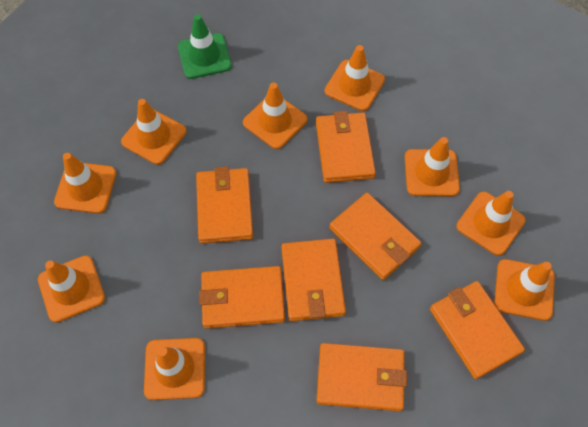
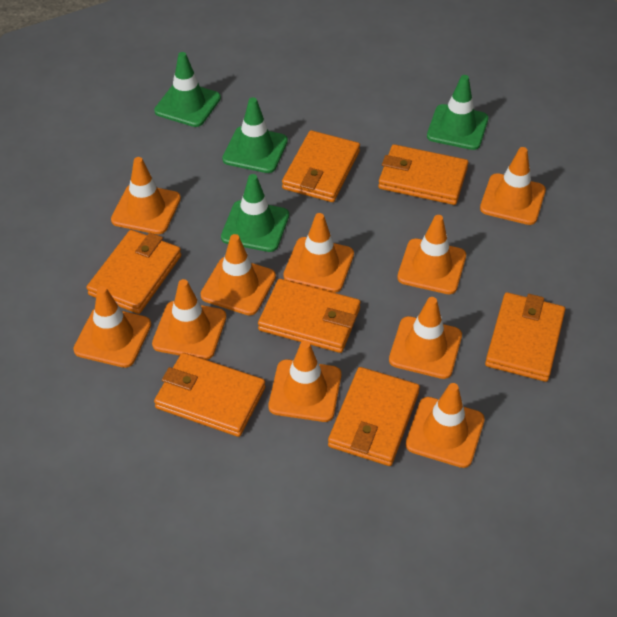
green traffic cone: [178,14,232,79] = 1 -> [154,52,221,127] [221,174,289,252] [222,97,288,173] [427,75,488,150] = 4
orange traffic cone: [38,256,105,323] [54,153,117,214] [121,99,187,165] [144,338,205,400] [243,82,307,149] [325,45,385,111] [405,137,460,196] [456,191,526,256] [494,259,555,321] = 9 -> [73,286,151,368] [111,157,181,234] [152,279,226,360] [200,234,276,316] [269,341,341,422] [283,213,354,293] [389,297,462,379] [397,215,466,294] [406,383,485,468] [480,147,546,225] = 10

